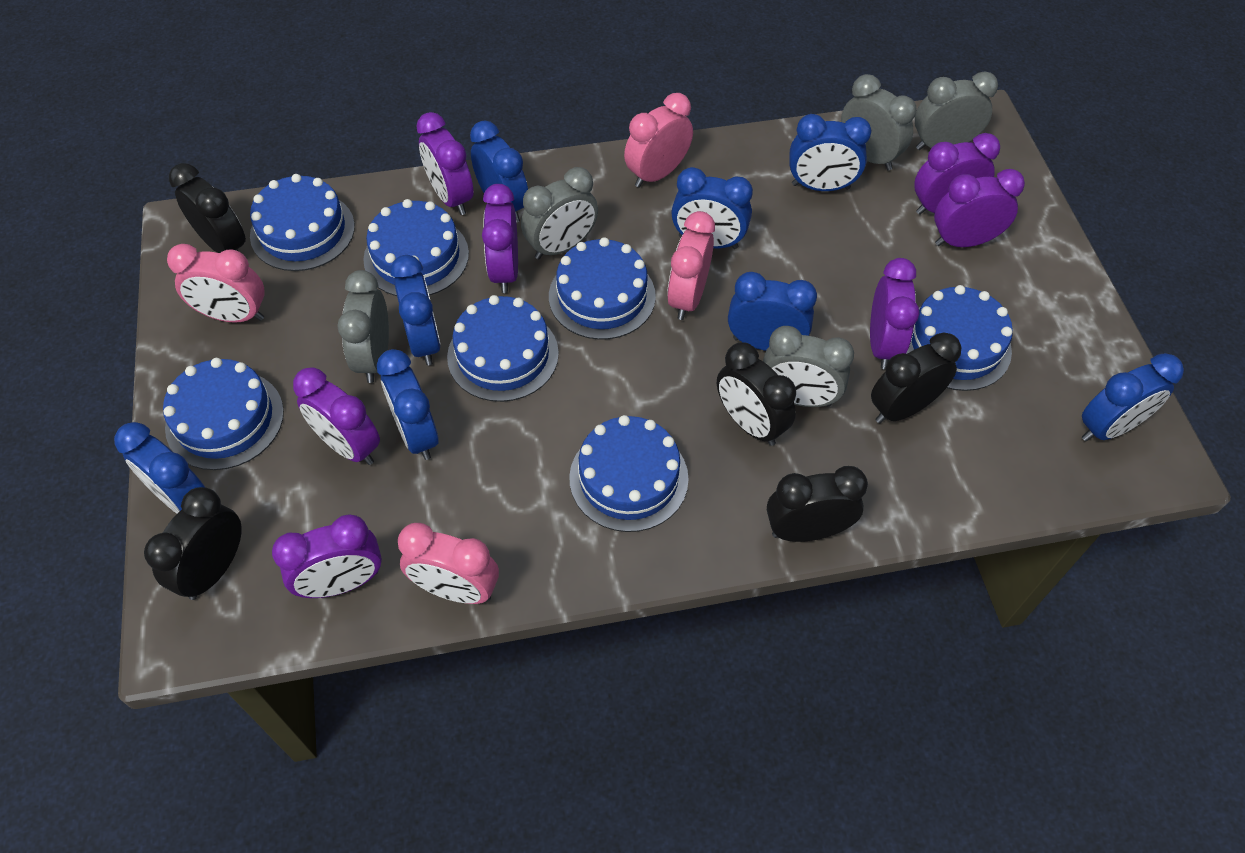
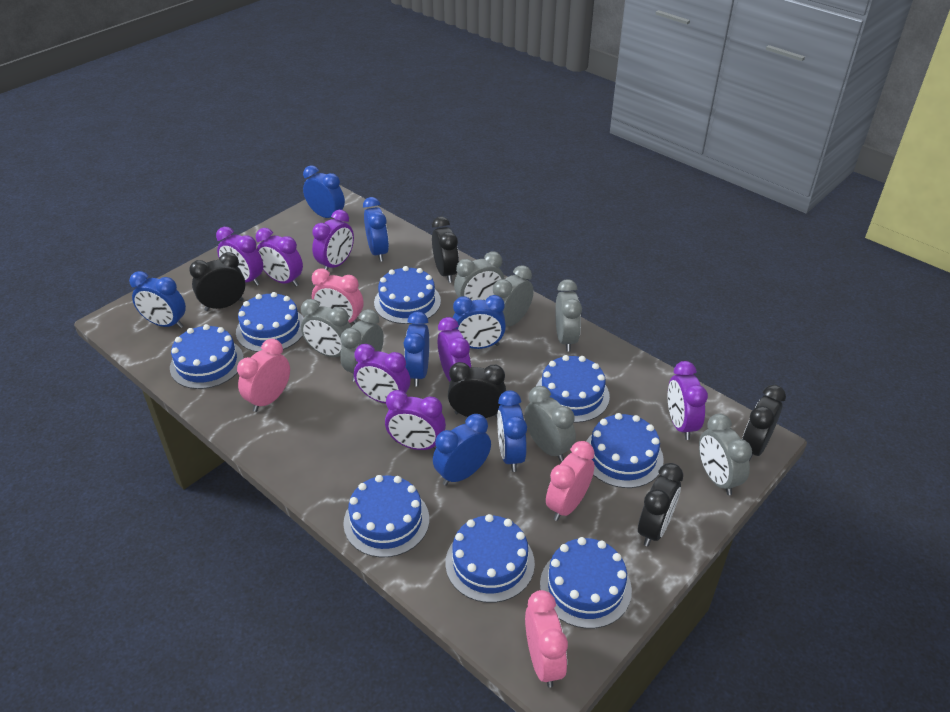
blue cake: [163,358,284,470] [250,174,355,271] [363,199,469,296] [447,295,559,402] [549,237,656,340] [569,415,689,532] [906,285,1013,391] = 7 -> [170,324,244,389] [236,292,303,352] [343,475,429,558] [374,266,441,324] [445,514,535,603] [536,355,610,423] [540,537,632,629] [586,413,664,488] = 8
blue clock: [114,422,206,514] [377,349,439,460] [390,255,440,365] [470,120,528,222] [671,167,753,249] [728,272,817,351] [790,114,871,191] [1082,353,1184,442] = 8 -> [129,271,186,328] [303,165,345,218] [363,197,389,262] [404,312,429,386] [433,414,491,486] [453,295,506,349] [497,391,527,472] = 7
grey clock: [337,270,389,383] [521,167,598,259] [763,326,854,407] [841,74,917,170] [915,71,998,150] = 5 -> [301,299,352,357] [340,309,384,382] [454,252,504,301] [493,265,534,327] [524,386,576,462] [555,279,582,352] [699,414,752,495] = 7

